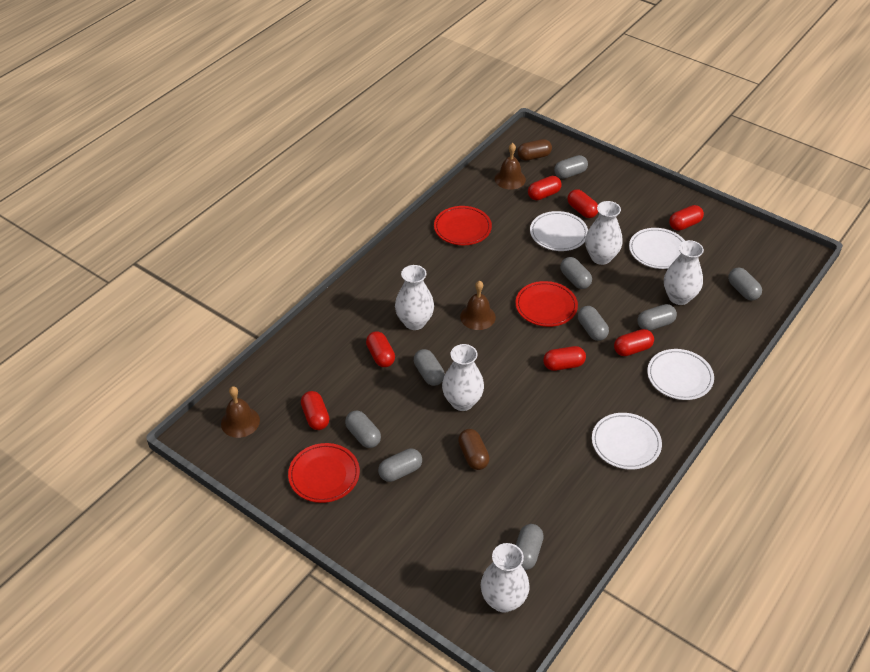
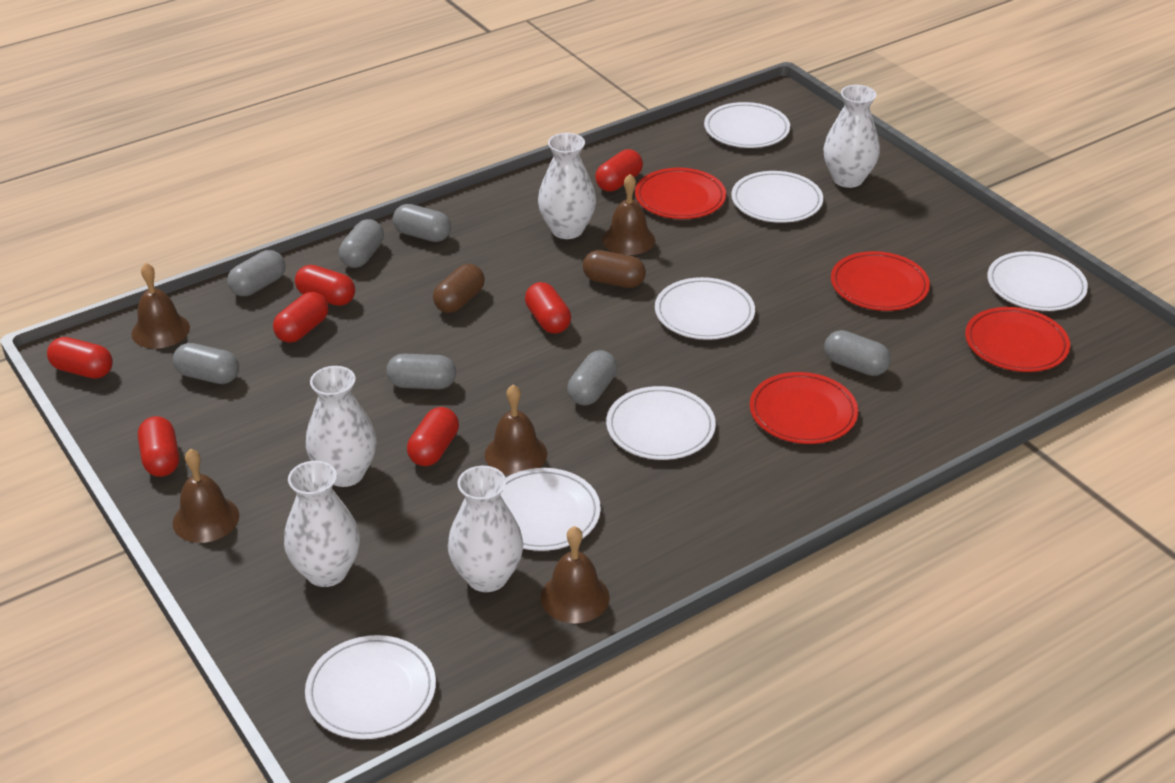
brown bell: [221,386,260,438] [460,280,496,330] [495,143,526,190] = 3 -> [131,263,190,349] [173,449,239,543] [485,385,547,476] [540,526,610,624] [602,174,655,255] = 5
grey capsule: [345,411,381,448] [378,448,422,482] [414,349,445,386] [516,524,544,570] [554,155,588,179] [560,257,592,289] [578,306,609,341] [637,304,677,331] [728,268,762,301] = 9 -> [173,343,239,384] [227,250,285,296] [339,219,384,268] [386,354,456,389] [393,204,451,242] [567,350,617,406] [824,330,891,376] = 7
red plate: [288,443,360,503] [434,206,492,245] [515,281,578,327] = 3 -> [635,168,726,219] [750,372,858,444] [831,251,930,311] [965,307,1070,372] = 4
white plate: [530,211,588,251] [592,413,662,470] [629,228,685,269] [647,349,714,400] = 4 -> [305,635,436,739] [500,468,601,551] [606,386,716,460] [655,277,755,340] [704,102,790,148] [731,171,823,223] [987,251,1088,311] = 7

